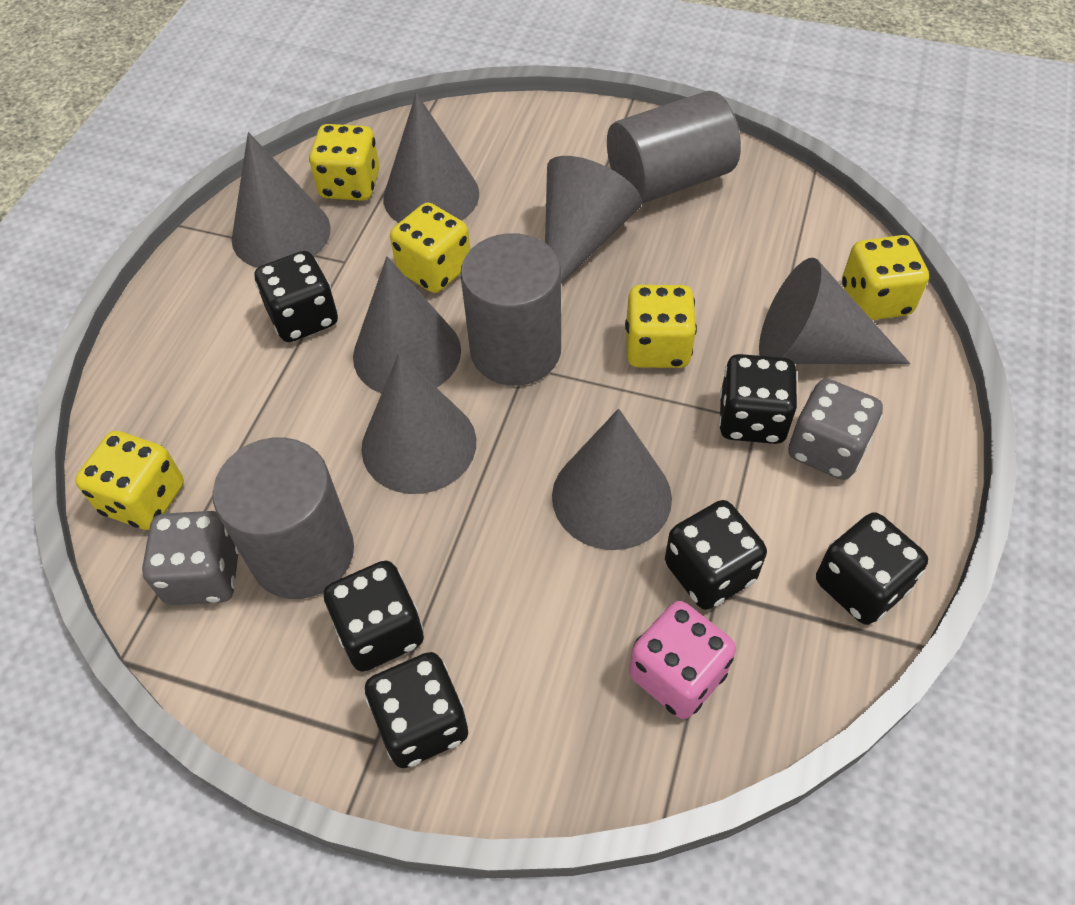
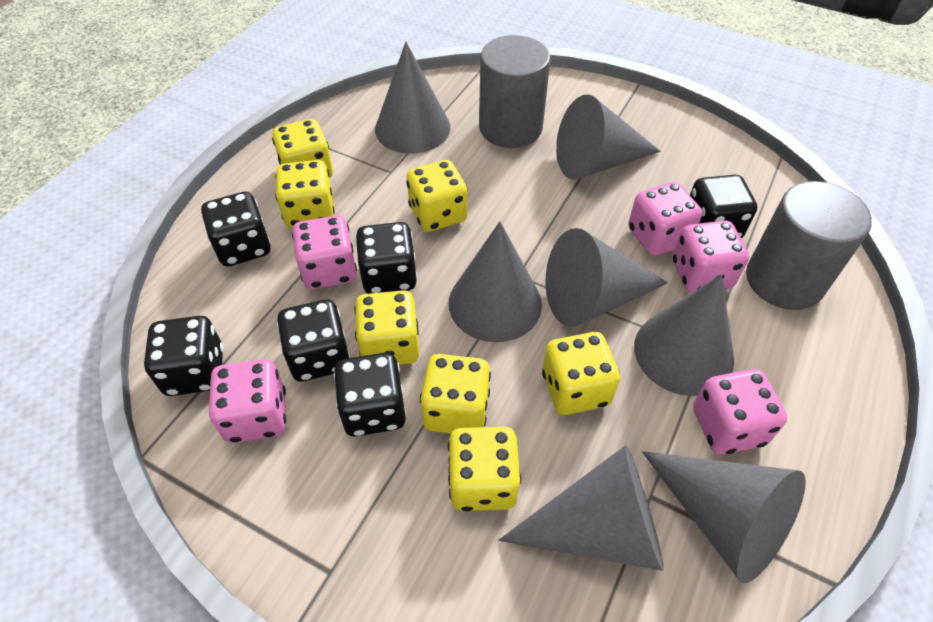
grey cylinder: [213,437,354,599] [460,233,561,386] [607,91,741,204] = 3 -> [479,35,550,148] [746,181,872,310] = 2
grey dice: [142,511,239,605] [788,379,883,480] = 2 -> none = 0
pink dice: [629,601,736,719] = 1 -> [209,359,286,443] [292,215,357,289] [628,182,702,256] [673,220,749,293] [693,369,787,455] = 5
yellow dice: [75,431,184,530] [309,124,380,201] [390,203,470,293] [625,285,697,368] [842,235,929,320] = 5 -> [272,119,333,178] [275,160,335,228] [354,290,419,365] [406,160,468,232] [420,354,491,434] [448,427,521,511] [542,332,620,415] = 7

